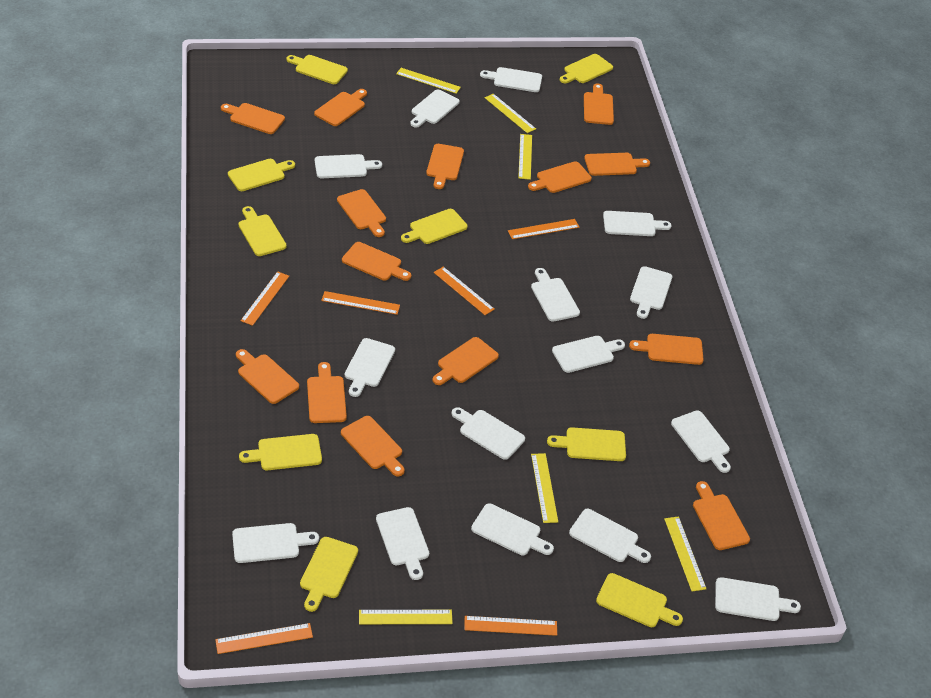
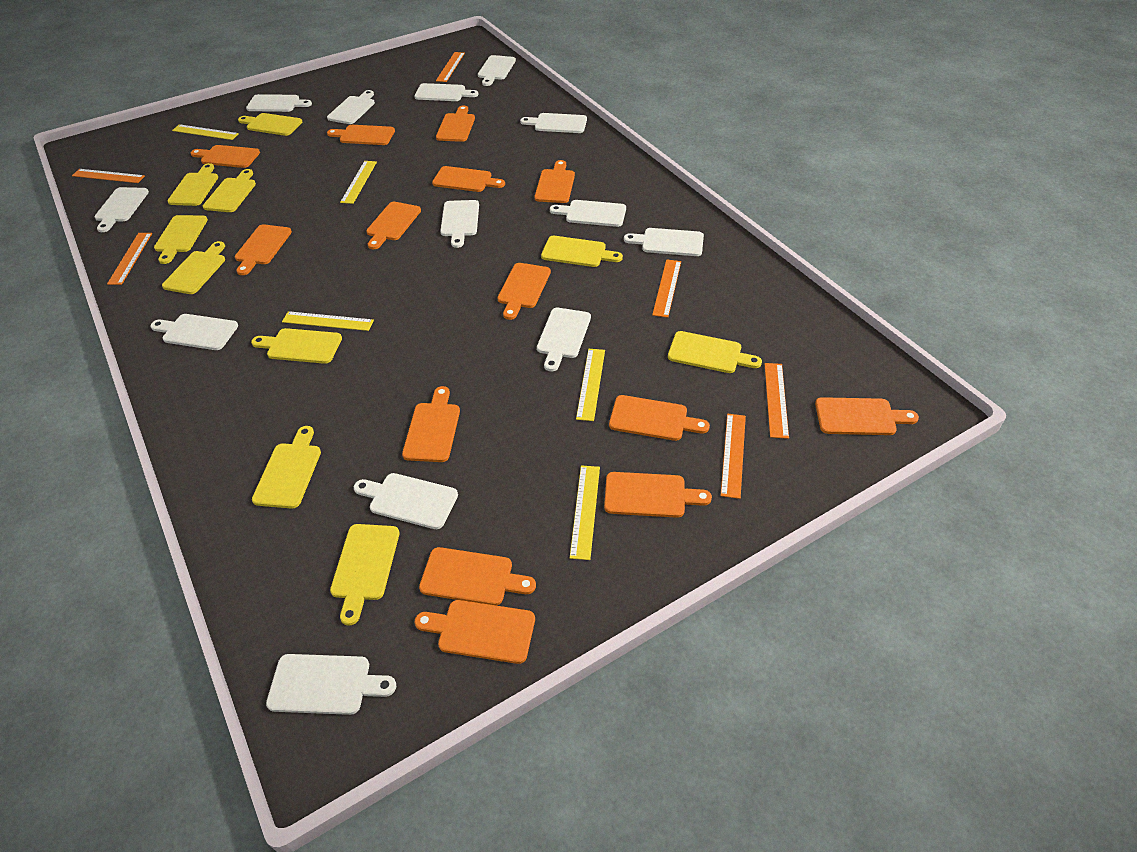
white cutting board: [232,523,319,563] [315,154,382,178] [345,338,395,397] [376,507,429,580] [410,89,460,128] [452,407,525,460] [471,503,554,555] [480,67,542,92] [531,268,580,322] [552,336,625,373] [569,509,651,563] [603,211,671,236] [630,266,672,319] [671,410,731,473] [715,577,801,621] = 15 -> [94,187,149,232] [150,314,238,350] [246,94,312,112] [266,654,396,715] [327,90,375,124] [354,473,458,529] [414,83,478,101] [440,200,479,248] [478,55,516,86] [520,113,587,133] [537,308,591,371] [550,200,626,227] [624,228,704,256] = 13
yellow cutting board: [228,159,295,191] [238,206,287,256] [239,434,322,470] [286,55,348,84] [300,537,358,612] [401,209,468,244] [547,427,626,461] [560,54,613,83] [596,573,683,627] = 9 -> [154,215,208,264] [162,241,225,294] [168,163,218,206] [203,169,256,212] [238,113,302,136] [251,328,342,364] [252,426,321,509] [330,524,400,626] [541,236,623,267] [668,331,762,373] = 10
yellow ruler: [359,610,453,624] [396,68,461,94] [485,94,536,133] [518,134,532,180] [531,453,558,523] [664,517,706,591] = 6 -> [172,124,239,140] [282,311,374,331] [340,161,377,204] [570,465,600,560] [576,349,605,421] = 5

